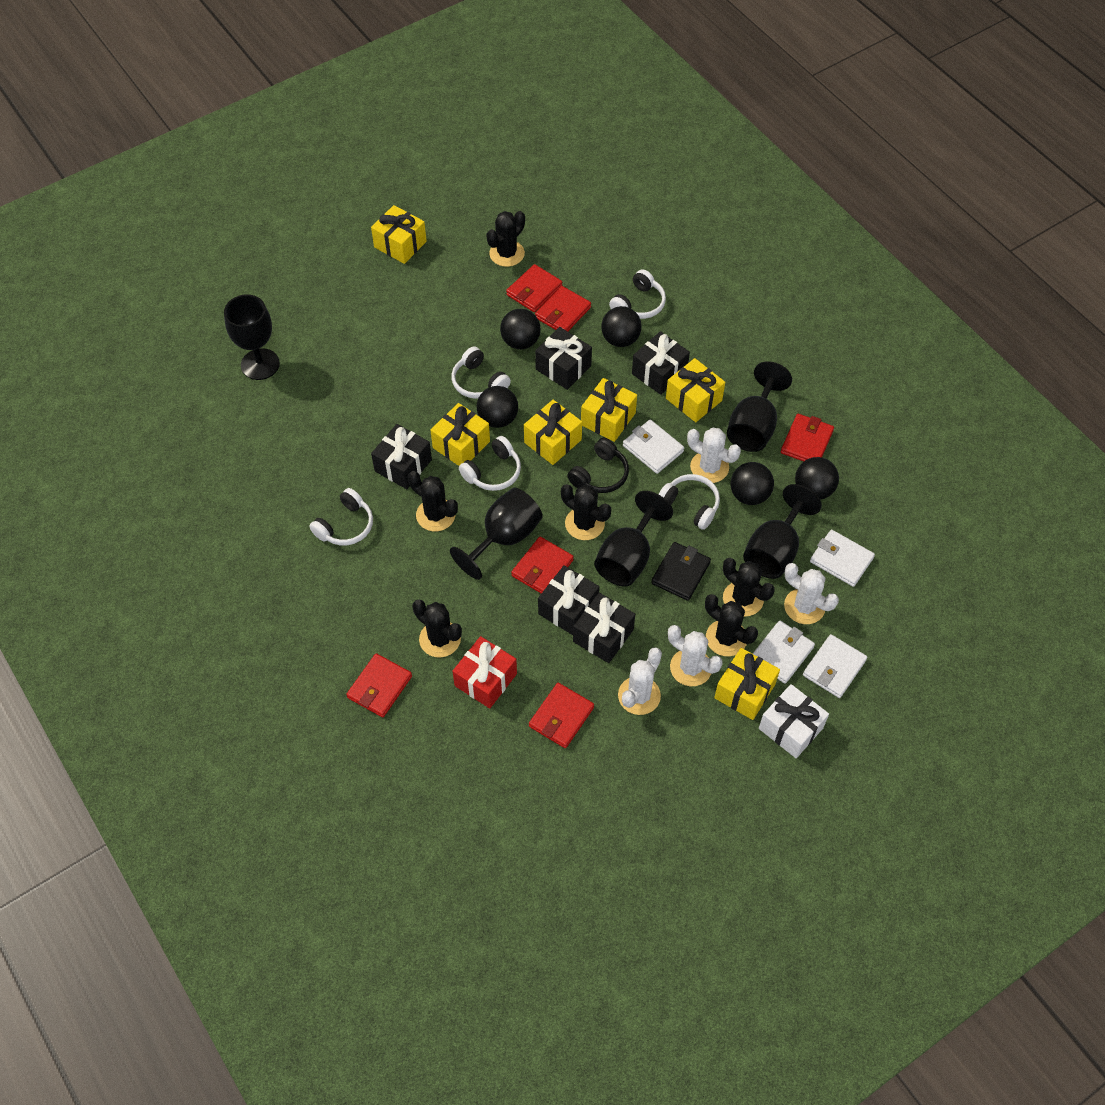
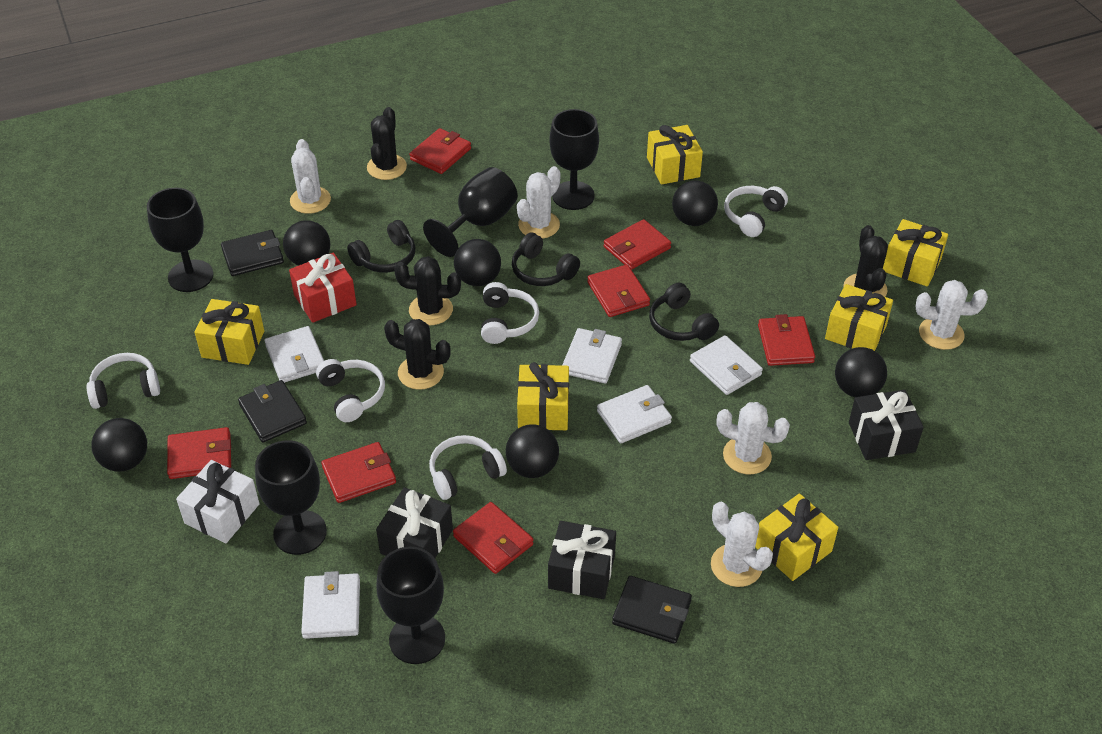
black ball: [477,386,518,428] [500,309,541,349] [601,306,642,347] [731,462,774,505] [795,457,839,500] = 5 -> [91,418,147,472] [283,220,330,266] [454,239,501,286] [506,424,559,478] [672,180,718,226] [835,347,887,397] = 6
black cactus: [408,471,458,532] [412,599,462,657] [486,211,525,267] [561,484,611,540] [705,594,758,656] [723,558,775,617] = 6 -> [367,107,407,180] [384,319,451,390] [394,256,461,325] [843,225,888,297] = 4
black gift: [371,424,432,489] [535,327,592,390] [538,565,600,635] [573,593,635,663] [632,331,690,395] = 5 -> [376,487,453,558] [548,521,616,599] [849,390,924,460] = 3
black headphones: [567,437,629,493] = 1 -> [347,220,415,273] [512,233,580,286] [649,283,719,341] = 3
black wallet: [651,542,711,601] = 1 -> [221,230,284,276] [238,380,307,442] [612,576,692,644] = 3
red wallet: [346,653,412,717] [506,264,562,312] [511,537,574,593] [529,683,594,748] [535,286,591,331] [781,414,834,462] = 6 -> [167,427,231,479] [321,442,396,503] [410,128,471,174] [453,502,534,574] [587,264,650,317] [604,219,671,270] [758,314,815,366] = 7
white cactus: [618,648,662,715] [668,625,723,686] [687,428,741,483] [784,563,839,624] = 4 -> [290,139,331,214] [517,166,561,239] [711,502,773,587] [717,402,790,474] [916,280,988,350] = 5
white wallet: [623,420,684,474] [753,620,815,684] [803,634,867,698] [810,530,875,587] = 4 -> [265,326,324,383] [301,571,360,639] [562,328,622,384] [597,385,672,443] [690,335,763,395] = 5

